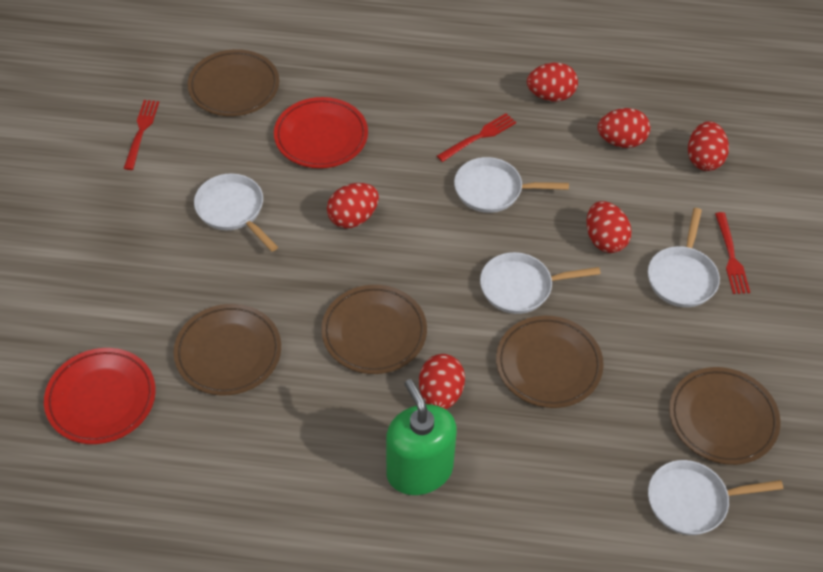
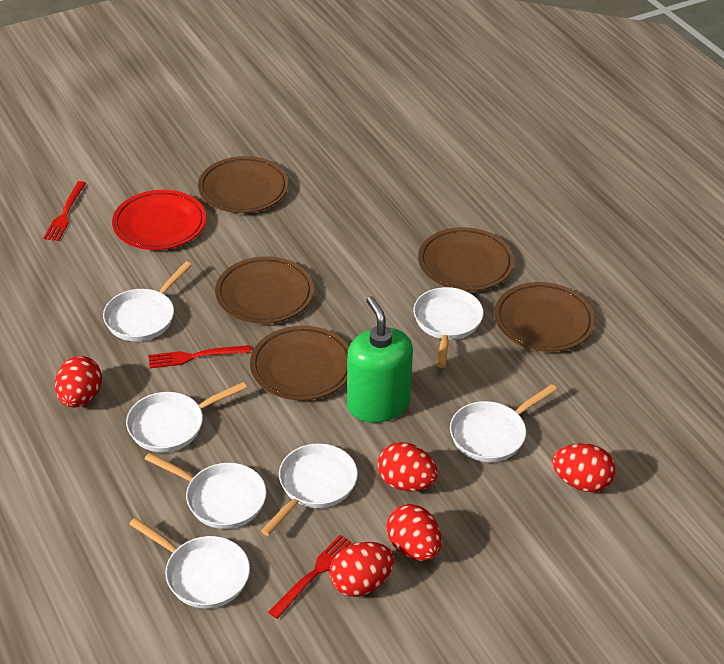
red egg: [327,183,379,228] [419,354,465,409] [527,63,578,102] [586,201,632,253] [597,108,650,148] [688,121,729,171] = 6 -> [55,356,102,407] [329,542,394,597] [377,442,438,492] [387,504,442,561] [552,443,616,492] = 5
red plate: [44,348,156,444] [274,97,368,168] = 2 -> [112,190,206,250] = 1
white pan: [194,173,278,252] [454,157,569,213] [480,252,601,314] [648,208,720,307] [648,460,783,535] = 5 -> [103,261,192,341] [126,382,247,452] [129,518,250,608] [145,453,267,529] [261,443,358,536] [414,287,484,368] [450,384,557,462] = 7

